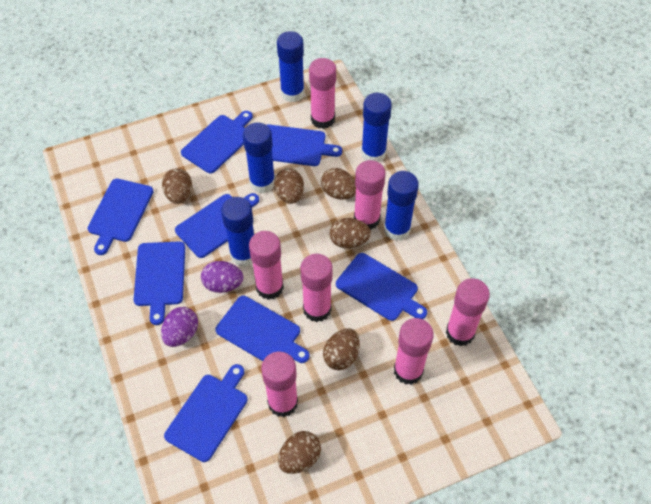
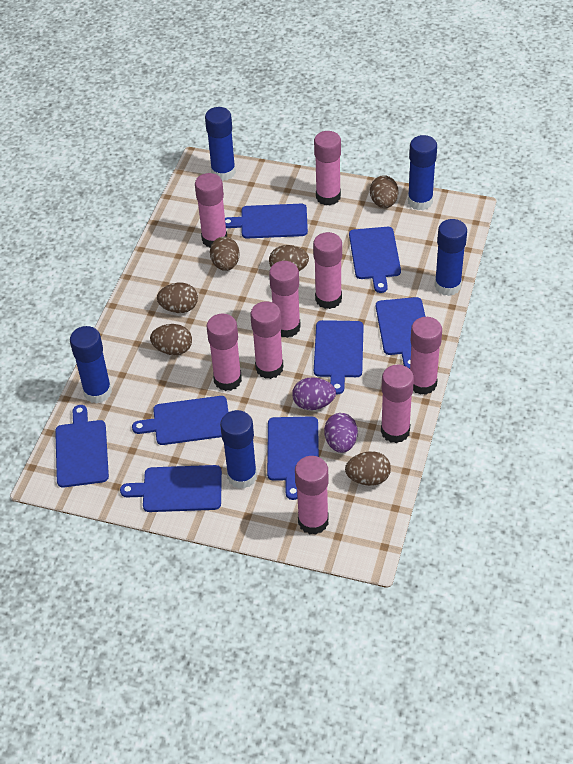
pink glue stick: [249,231,284,300] [261,352,298,417] [300,254,333,322] [309,58,336,129] [354,160,385,230] [394,318,434,385] [446,278,490,346] = 7 -> [195,173,227,248] [207,313,242,391] [250,301,284,379] [269,261,301,338] [295,456,329,535] [313,232,342,309] [314,131,341,206] [381,365,414,443] [410,317,442,395] = 9

